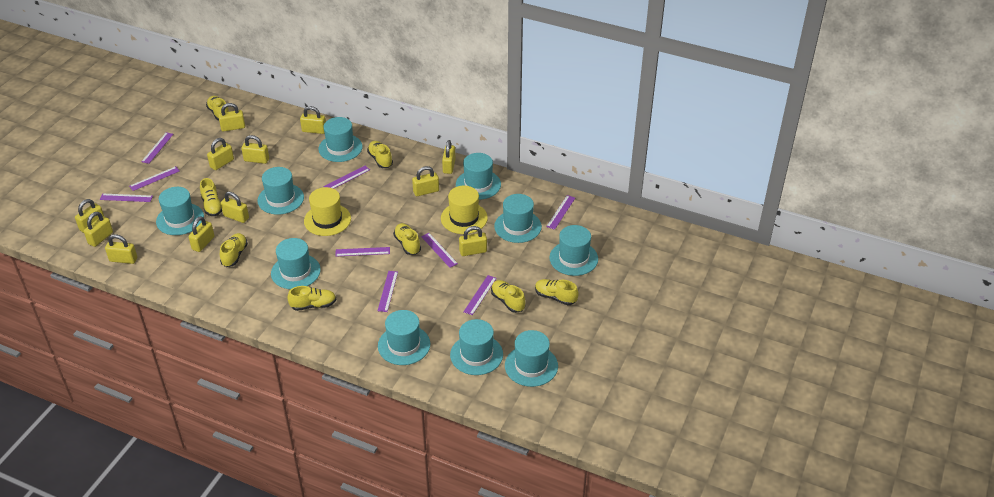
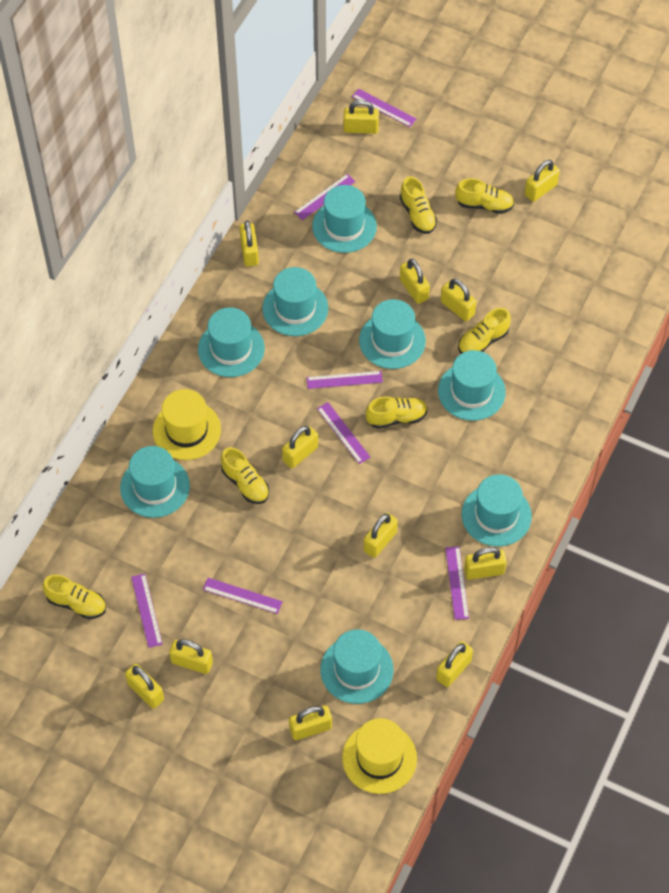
purple ruler: [100,194,153,202] [129,166,180,191] [141,132,173,164] [324,166,370,189] [335,247,390,256] [378,271,398,312] [421,233,458,268] [463,275,497,315] [546,195,575,230] = 9 -> [131,573,162,648] [203,578,283,614] [294,174,356,220] [306,371,383,389] [317,402,371,464] [352,89,416,127] [446,546,469,620] = 7
turquoise hat: [156,187,204,235] [257,167,304,214] [271,238,321,289] [318,117,363,162] [378,310,430,365] [450,319,503,375] [456,153,501,200] [494,194,542,243] [505,330,558,387] [549,225,598,276] = 10 -> [120,446,190,518] [198,307,265,377] [262,267,328,336] [312,185,377,253] [320,629,394,704] [359,299,426,369] [438,350,506,421] [462,474,532,547] = 8
yellow shoe: [200,178,222,216] [206,96,229,120] [220,233,248,267] [287,286,336,311] [367,141,393,168] [393,223,421,255] [491,280,525,313] [535,279,579,305] = 8 -> [42,575,106,619] [221,447,269,504] [366,396,428,429] [400,176,437,234] [455,178,514,214] [458,308,511,354] = 6

